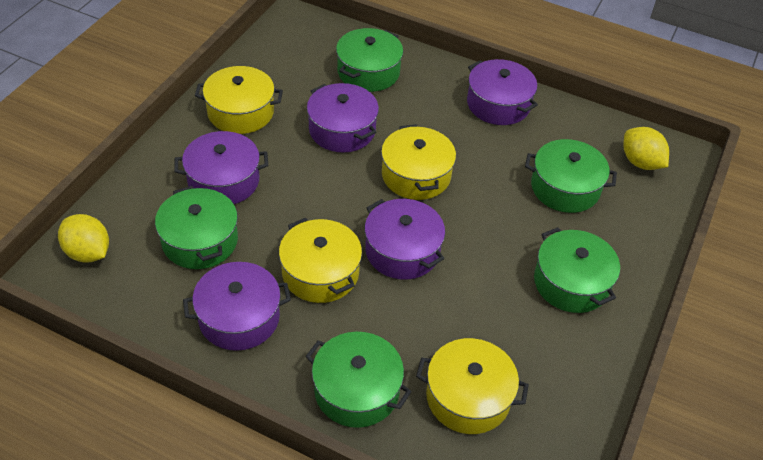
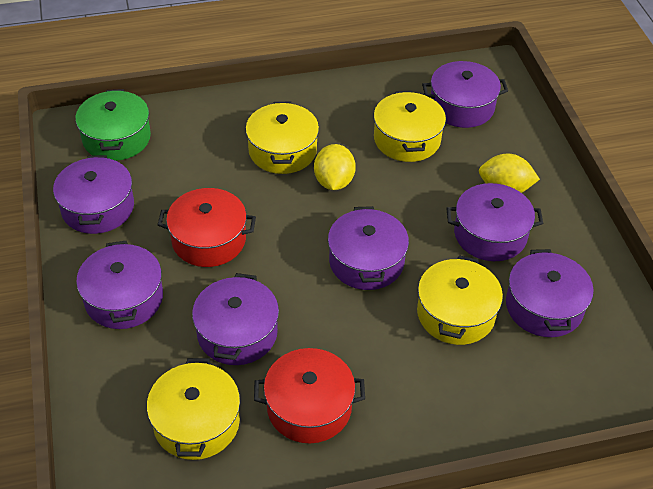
green pot: [155,186,238,269] [305,332,412,428] [336,28,403,92] [525,139,617,213] [534,227,620,313] = 5 -> [75,89,151,161] = 1
purple pot: [174,131,268,204] [183,262,291,351] [307,83,379,152] [365,199,445,280] [467,59,538,125] = 5 -> [53,155,134,234] [76,241,163,329] [192,273,279,365] [328,206,409,290] [422,61,508,128] [446,183,543,261] [506,249,594,337] = 7
red pot: none = 0 -> [158,188,256,267] [254,348,365,443] = 2

